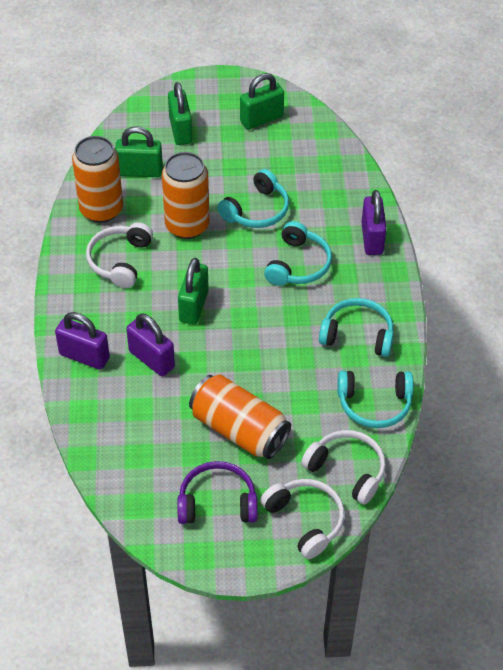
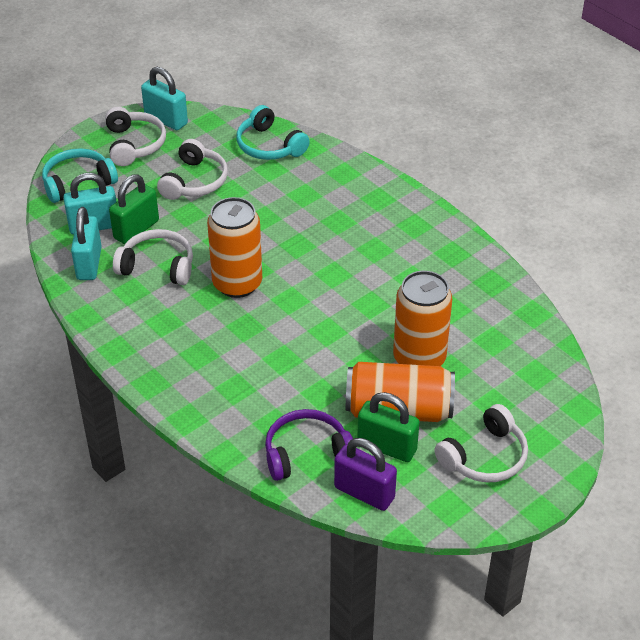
green padlock: [115,126,163,177] [168,82,192,145] [178,258,209,324] [240,73,284,130] = 4 -> [109,174,159,244] [357,392,420,462] = 2
purple padlock: [55,312,110,370] [126,313,175,376] [361,190,387,255] = 3 -> [334,438,397,511] = 1
turquoise headphones: [217,169,289,228] [264,221,332,286] [319,298,394,357] [337,371,414,428] = 4 -> [42,148,118,203] [236,105,310,160] = 2
turquoise padlock: none = 0 -> [63,173,117,234] [71,207,102,280] [141,67,188,130] = 3
white headphones: [86,222,153,288] [260,479,345,559] [301,430,386,505] = 3 -> [105,107,166,166] [113,229,193,285] [157,139,228,200] [434,404,528,482] = 4

